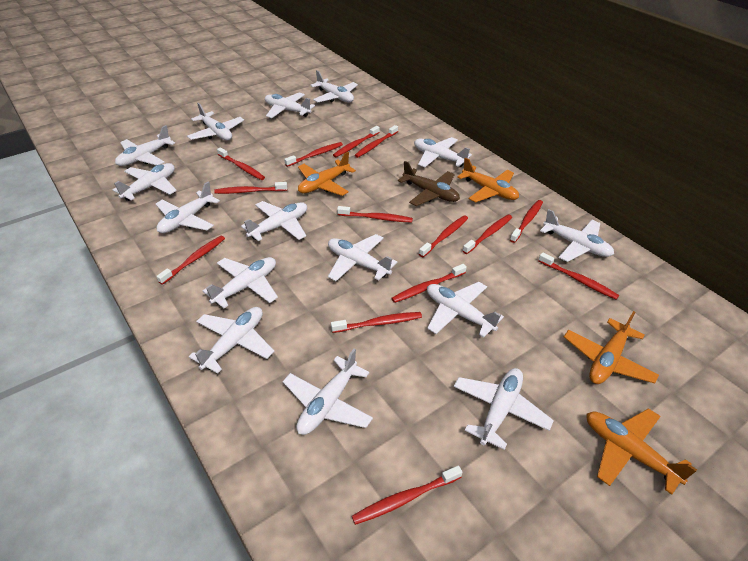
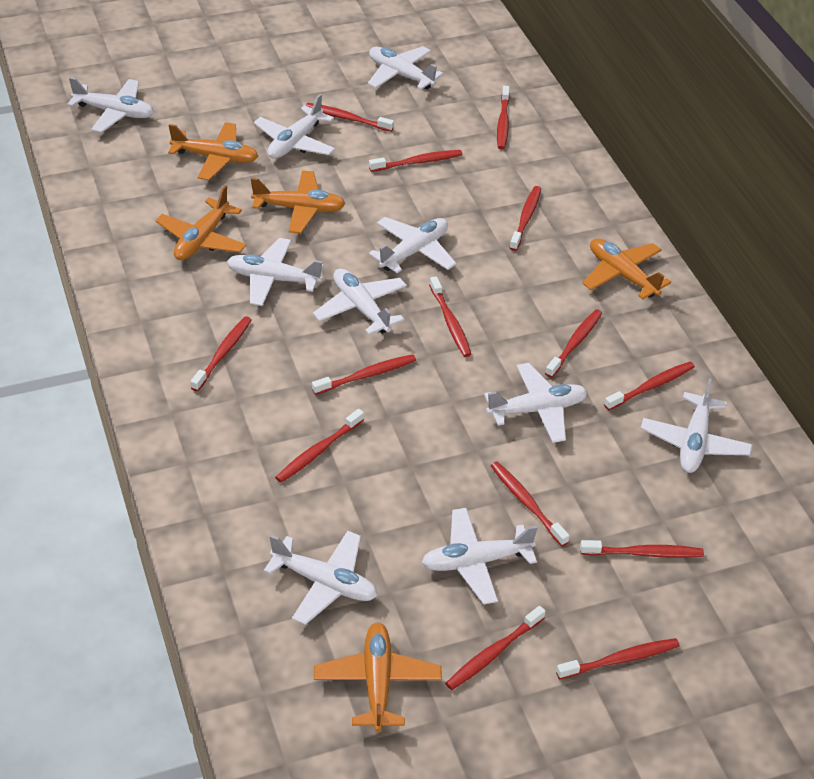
brown plane: [398,161,460,206] = 1 -> none = 0
orange plane: [298,152,356,196] [457,158,519,202] [564,311,659,384] [586,408,697,495] = 4 -> [155,185,246,260] [168,122,258,180] [251,171,345,233] [314,623,442,732] [582,238,671,299] = 5
white plane: [113,163,177,201] [115,125,175,166] [156,181,220,233] [187,103,244,141] [189,307,274,374] [203,257,278,308] [241,201,307,241] [265,93,315,118] [283,348,373,435] [310,70,358,102] [328,234,397,281] [414,137,472,167] [427,282,504,337] [454,368,554,450] [540,209,614,262] = 15 -> [67,77,154,133] [227,238,324,306] [254,94,335,159] [264,531,378,625] [313,268,407,335] [368,46,443,90] [369,217,456,273] [421,508,538,605] [484,363,588,443] [641,378,752,473] = 10

